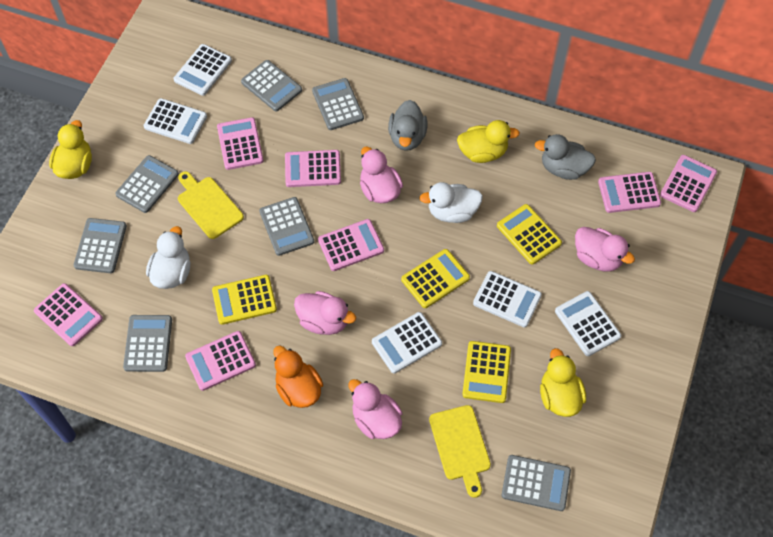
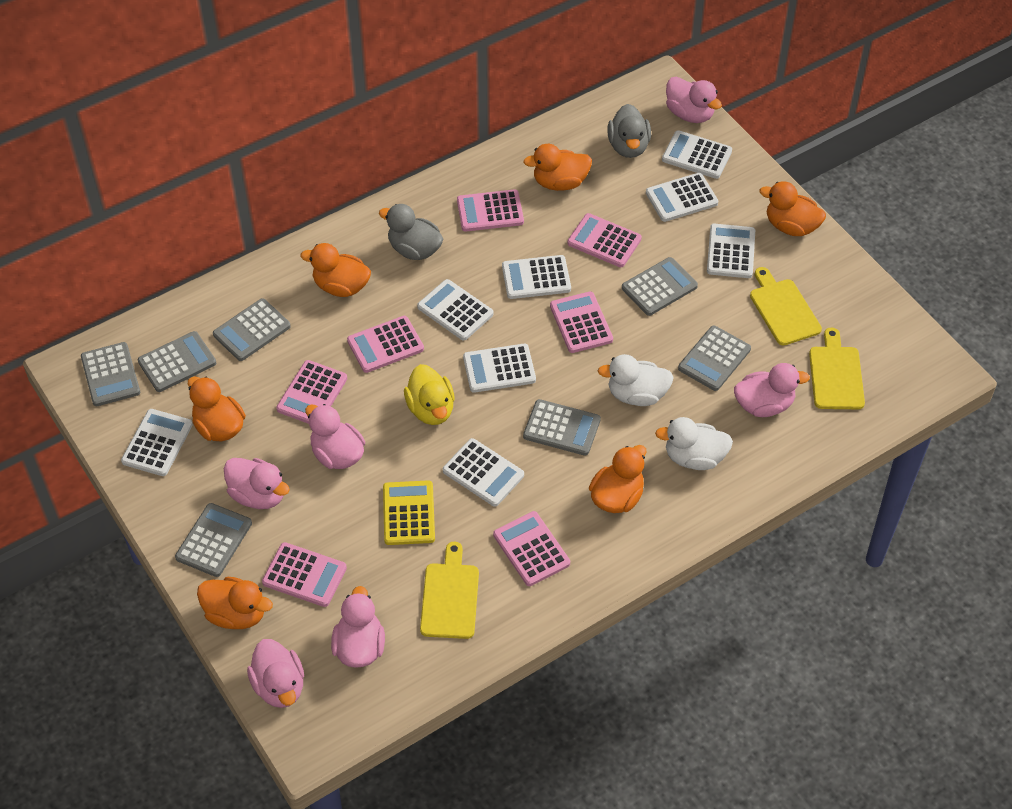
orange duck: [273,345,323,408] = 1 -> [188,376,246,441] [197,577,273,629] [301,243,371,297] [523,144,592,191] [589,445,647,513] [760,181,826,236] = 6
pink duck: [294,291,356,335] [348,379,402,439] [360,146,403,203] [575,227,635,272] = 4 -> [224,458,290,509] [247,639,304,708] [305,404,365,469] [331,586,385,668] [666,77,722,123] [734,363,810,417] = 6
white calculator: [144,98,207,144] [174,44,232,96] [372,312,442,374] [473,271,542,327] [555,291,621,356] = 5 -> [121,409,193,476] [417,279,494,340] [443,438,524,507] [463,344,536,393] [502,255,571,299] [646,173,718,222] [662,130,732,179] [707,224,755,278] = 8
yellow calculator: [212,275,277,325] [401,249,470,308] [462,341,511,403] [497,204,562,264] = 4 -> [383,480,435,545] = 1
yellow cutting board: [178,171,244,239] [429,405,491,498] = 2 -> [420,542,479,639] [750,267,822,345] [809,328,865,409] = 3
yellow duck: [49,120,92,179] [457,120,520,163] [540,348,586,417] = 3 -> [404,364,455,425] = 1

